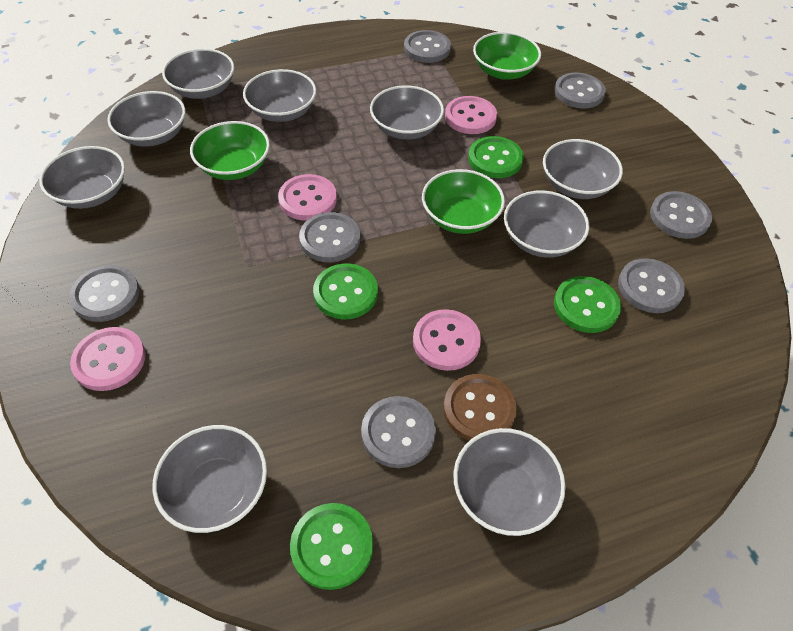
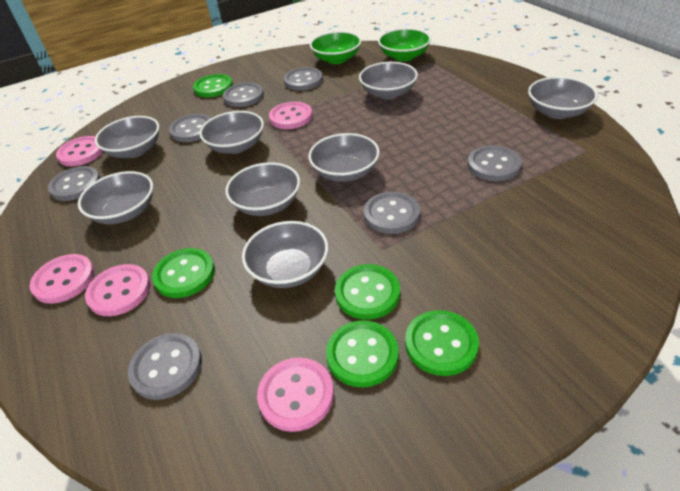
brown button: [443,374,517,441] = 1 -> none = 0
green bowl: [190,121,270,180] [422,169,505,234] [473,32,541,80] = 3 -> [310,31,361,64] [378,28,431,61] = 2
green button: [290,503,373,590] [313,263,378,319] [468,136,524,178] [554,276,621,333] = 4 -> [152,248,215,298] [193,74,233,98] [326,320,399,387] [335,264,400,320] [405,310,479,376] = 5
grey bowl: [39,146,125,209] [107,91,185,147] [153,425,267,533] [162,48,234,99] [243,69,316,122] [370,86,444,140] [453,428,566,536] [504,190,589,258] [543,139,623,199] = 9 -> [78,171,153,224] [95,116,159,158] [199,111,264,154] [225,162,300,216] [242,221,328,288] [308,133,380,182] [359,62,418,99] [528,77,598,119] = 8
pink button: [70,327,146,391] [278,174,337,221] [413,309,481,371] [445,96,497,134] = 4 -> [29,254,95,304] [56,136,103,166] [85,264,151,316] [257,357,334,432] [269,102,313,129] = 5

